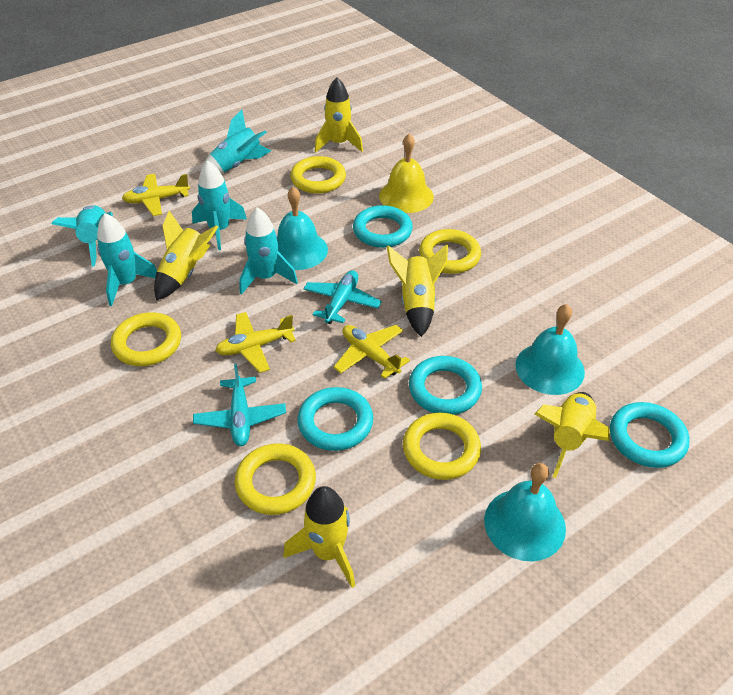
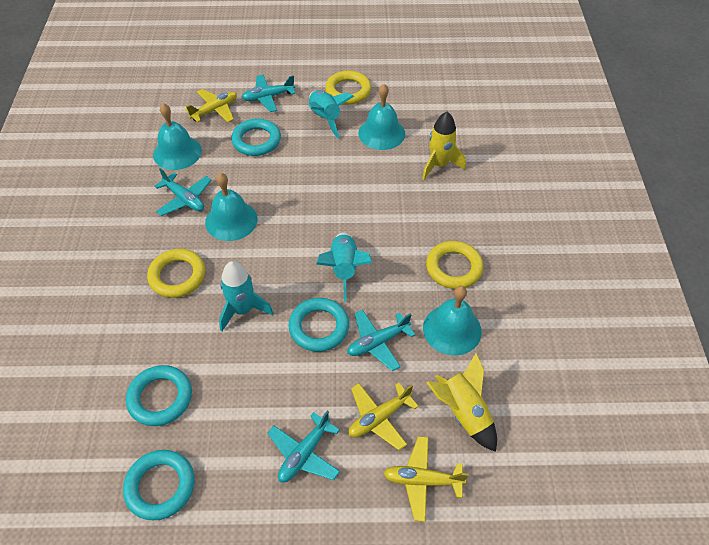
turquoise bell: [277,187,328,270] [484,463,566,561] [515,304,585,395] = 3 -> [153,103,202,170] [205,173,258,241] [358,84,405,150] [423,286,482,355] = 4
turquoise plane: [193,364,286,446] [303,270,382,324] = 2 -> [154,168,211,216] [242,75,296,112] [267,411,340,482] [347,310,415,371] = 4
turquoise rocket: [52,205,113,267] [97,213,157,306] [192,160,247,250] [202,109,271,174] [239,207,298,295] = 5 -> [219,261,273,331] [308,90,354,138] [316,232,373,301] = 3
yellow bell: [379,133,434,213] = 1 -> none = 0
yellow ring: [111,312,181,366] [235,443,316,515] [290,156,346,194] [403,413,481,480] [419,229,481,274] = 5 -> [147,249,206,298] [325,71,372,104] [426,241,484,289] = 3
yellow rocket: [154,211,218,301] [284,486,355,588] [315,77,363,152] [387,244,448,337] [535,392,610,478] = 5 -> [422,112,466,180] [426,353,497,452] = 2

